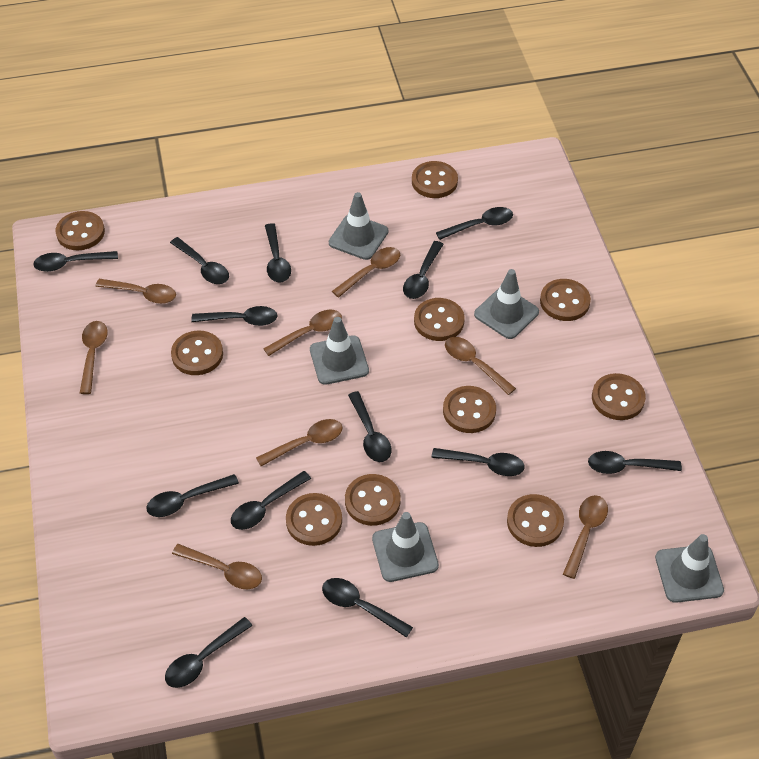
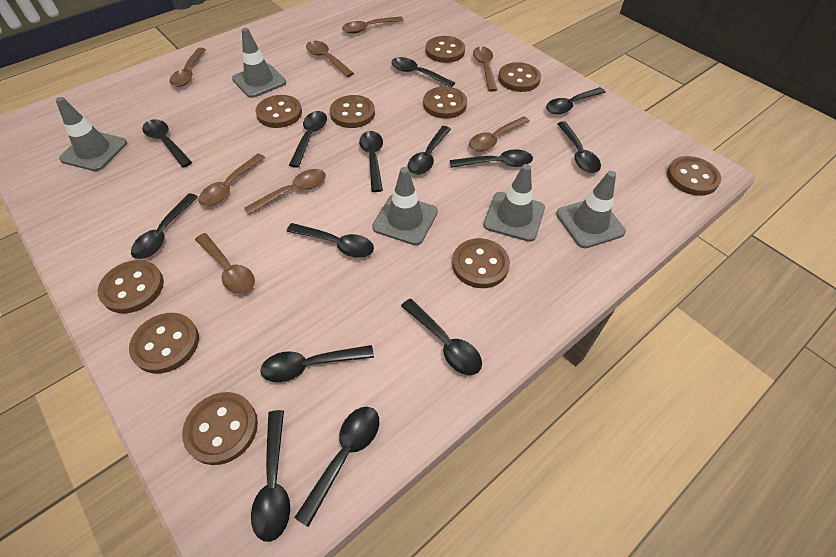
black spoon: [33,251,118,272] [146,474,239,517] [165,617,253,688] [170,237,229,284] [191,306,277,326] [231,471,311,530] [265,223,291,282] [322,578,413,638] [348,391,392,462] [403,241,444,299] [431,448,525,476] [436,207,513,240] [588,451,682,474] = 13 -> [131,193,198,259] [142,119,192,168] [251,410,290,542] [260,345,374,382] [286,223,374,258] [289,111,327,168] [294,407,380,527] [359,131,383,192] [391,57,455,87] [401,299,482,375] [407,126,451,175] [450,149,533,168] [546,87,606,114] [557,121,601,173] = 14

